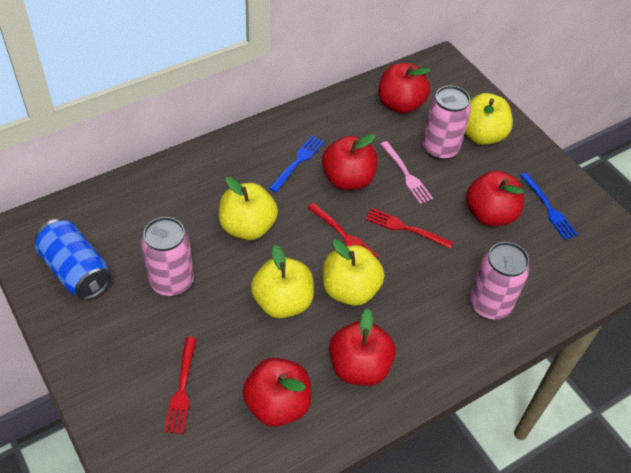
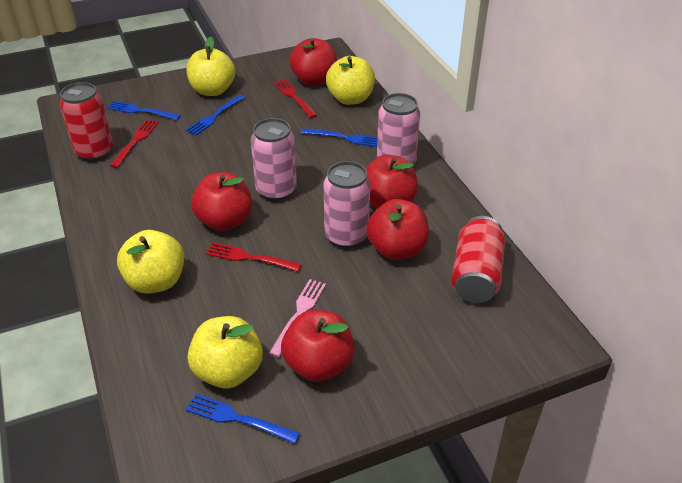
blue can: [35,219,111,300] = 1 -> none = 0
blue fork: [269,136,324,192] [520,173,578,240] = 2 -> [107,101,181,120] [185,95,246,136] [185,394,300,444] [302,128,377,147] = 4
red can: none = 0 -> [60,82,113,162] [451,216,505,303] = 2

